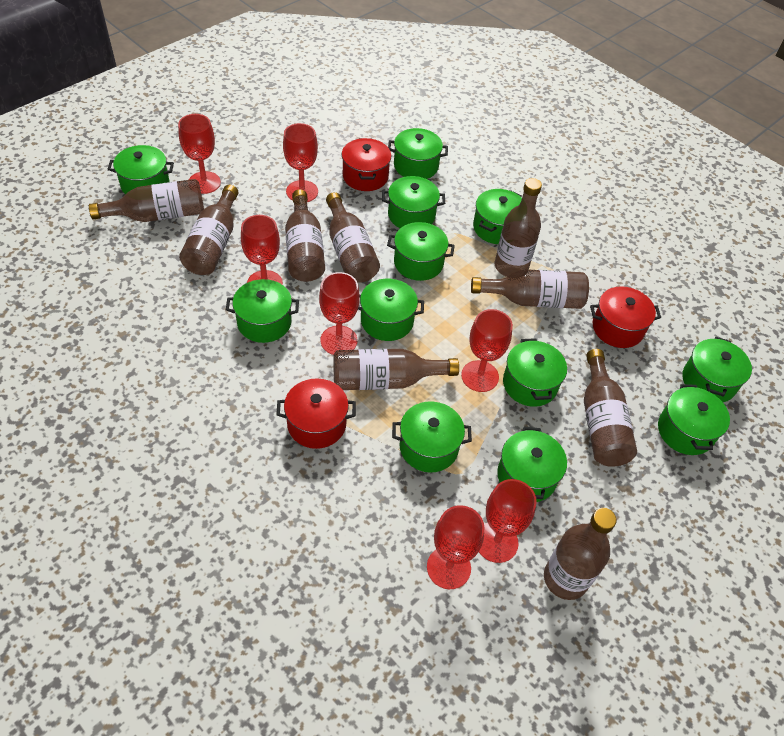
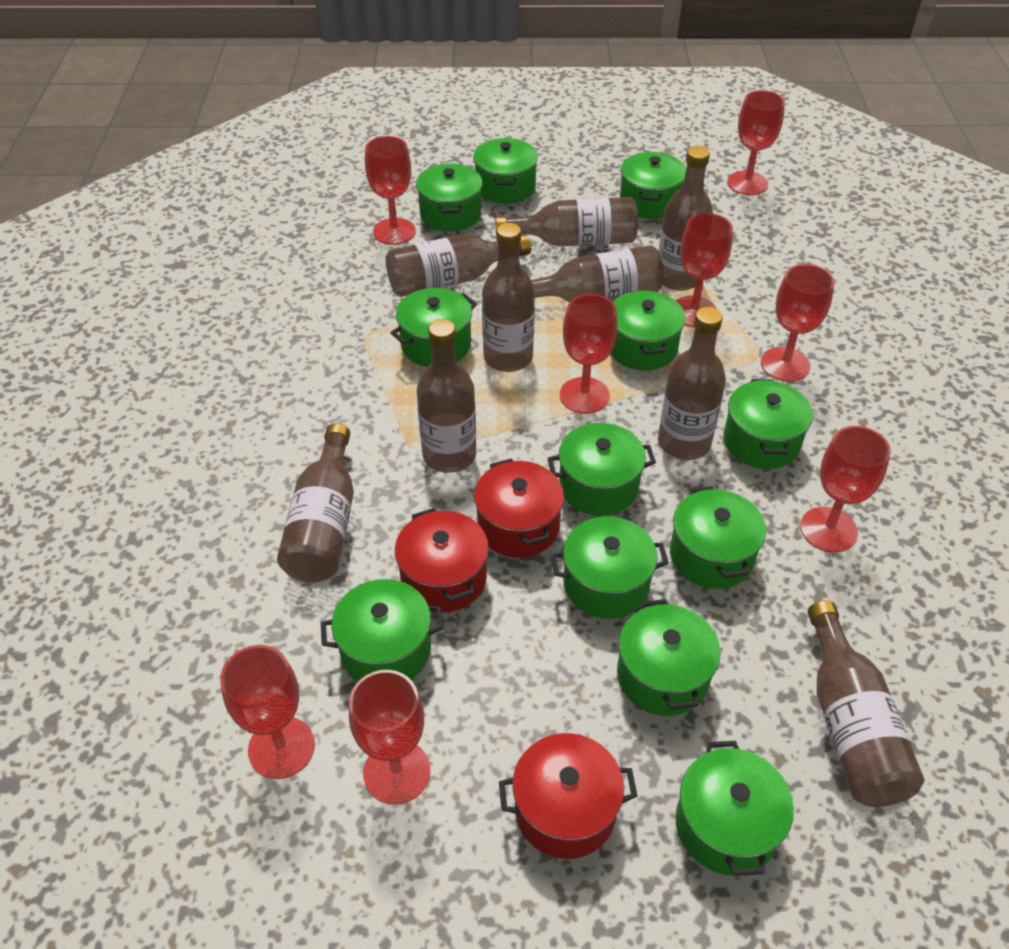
red goblet: [178,114,221,194] [241,215,283,285] [283,123,318,202] [319,272,360,355] [427,505,485,589] [461,309,513,392] [479,479,537,563] = 7 -> [220,645,315,779] [349,670,430,805] [365,136,416,245] [560,294,618,414] [676,213,733,327] [727,90,785,195] [761,264,834,382] [800,426,891,552] = 8

